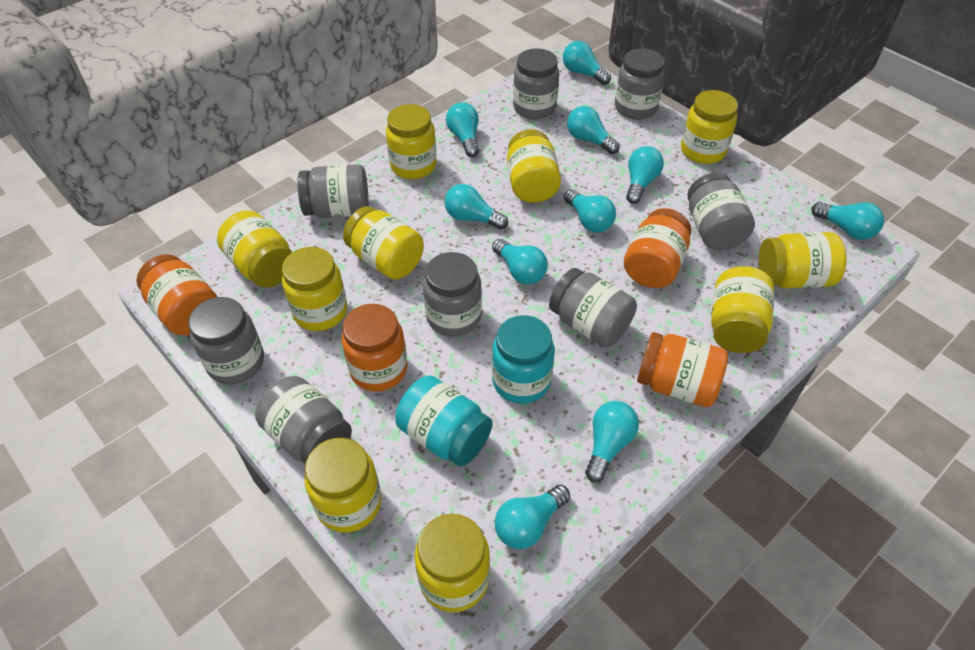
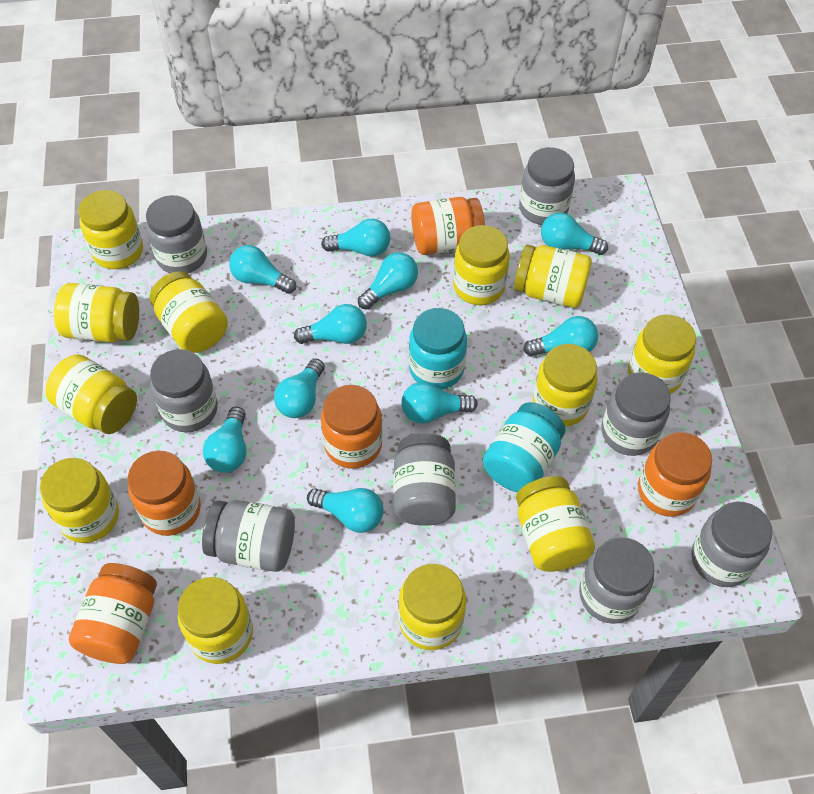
orange jar: [137,254,217,335] [342,304,407,392] [624,208,691,288] [637,332,728,407] = 4 -> [69,563,157,664] [128,451,201,536] [321,385,382,469] [411,197,485,255] [638,432,712,517] = 5
yellow jar: [217,210,292,288] [282,247,347,331] [305,438,381,533] [343,206,424,280] [386,104,437,179] [414,514,490,612] [507,129,561,203] [681,90,738,164] [711,266,774,353] [758,232,847,288] = 10 -> [40,458,119,543] [46,354,137,434] [54,283,139,342] [79,190,143,269] [150,271,228,353] [178,577,253,664] [399,564,466,650] [453,225,510,305] [514,244,592,308] [516,476,595,572] [533,344,597,427] [628,315,696,394] = 12

